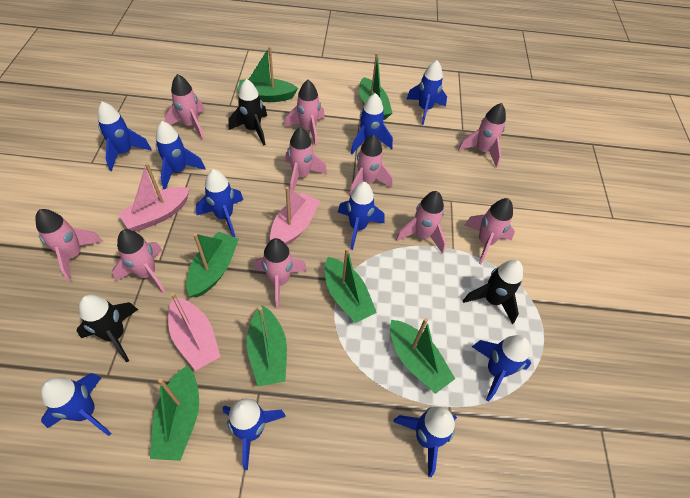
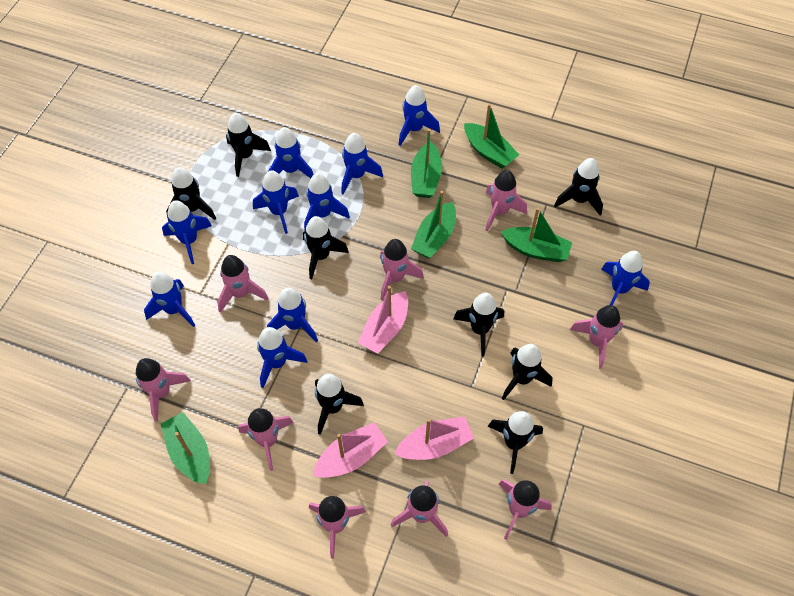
black rocket: [77,295,138,362] [228,79,267,145] [463,260,523,324] = 3 -> [166,167,216,220] [226,113,271,177] [303,216,349,279] [315,374,364,435] [453,293,504,357] [488,411,543,474] [502,344,553,400] [554,158,603,216] = 8
green boat: [150,365,199,461] [186,231,239,298] [238,46,298,102] [247,305,287,386] [325,248,377,323] [359,53,392,120] [390,318,455,394] = 7 -> [161,412,210,484] [411,129,442,198] [411,191,456,259] [464,104,519,169] [501,208,572,262] = 5
pink rocket: [35,209,103,281] [112,229,166,294] [165,74,205,140] [254,238,307,309] [285,80,325,147] [285,127,327,191] [349,134,393,197] [395,191,446,254] [458,103,506,168] [465,198,515,264] = 10 -> [135,358,191,422] [217,255,269,313] [238,408,294,471] [309,496,366,559] [380,239,424,300] [391,480,448,537] [485,170,527,231] [499,479,552,540] [570,305,623,369] = 9

